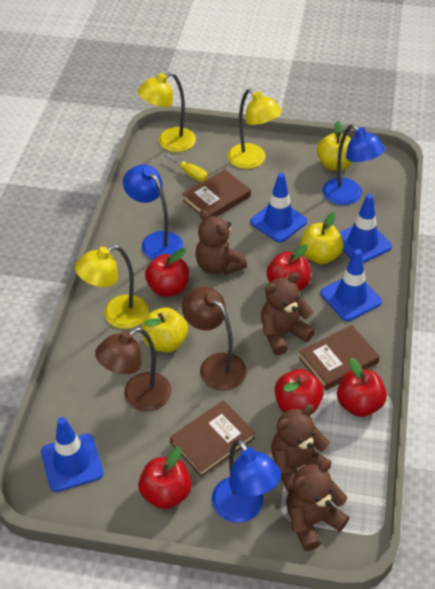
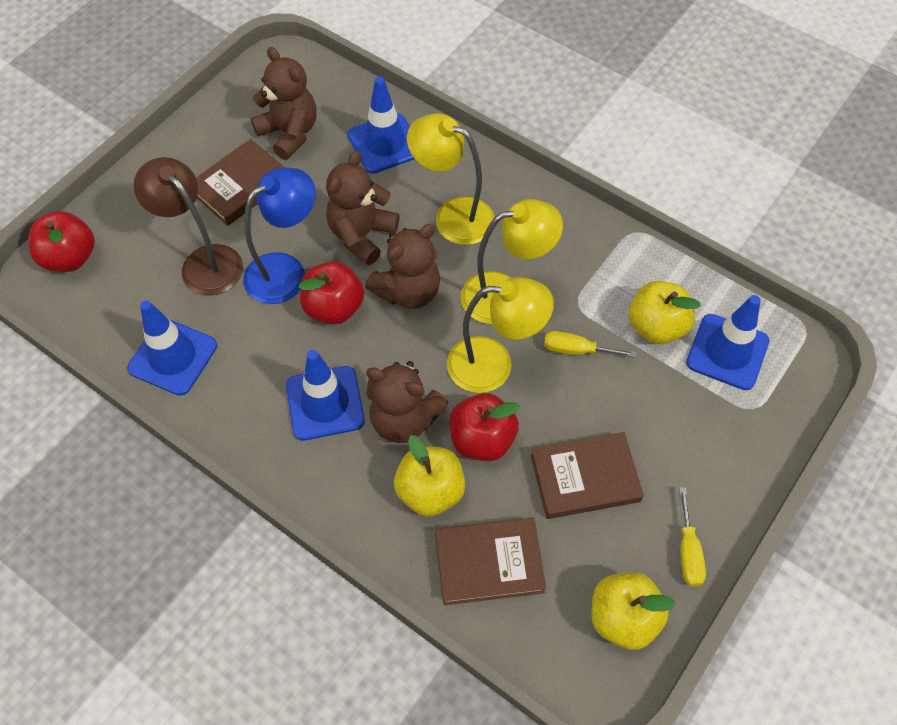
blue lamp: [123,165,183,260] [212,439,281,523] [322,124,385,205] = 3 -> [243,168,316,304] = 1
brown lamp: [95,327,172,411] [182,287,247,391] = 2 -> [134,157,243,295] = 1
red apple: [138,447,191,509] [145,248,189,297] [266,244,311,291] [275,369,324,415] [337,358,387,417] = 5 -> [29,211,95,272] [299,262,364,324] [450,393,520,461] = 3
yellow screwdriver: [164,153,208,182] = 1 -> [544,331,636,358] [679,487,706,587] = 2

